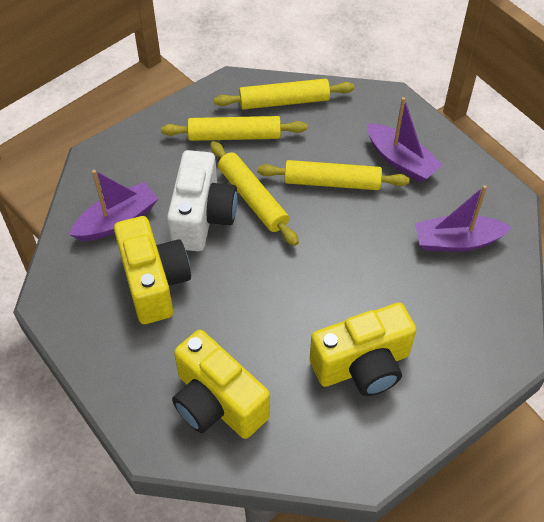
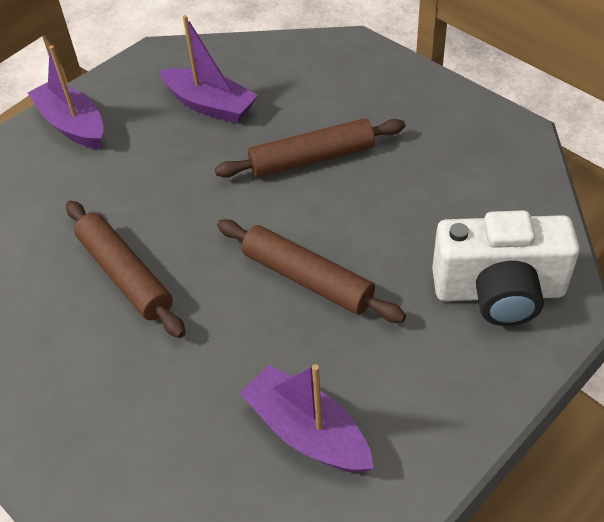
brown rolling pin: none = 0 -> [66,201,185,338] [215,118,405,178] [217,219,406,323] = 3
yellow camera: [114,216,191,324] [172,330,270,439] [310,303,416,396] = 3 -> none = 0
yellow rolling pin: [161,116,307,141] [210,141,299,246] [214,78,354,110] [257,160,410,190] = 4 -> none = 0

